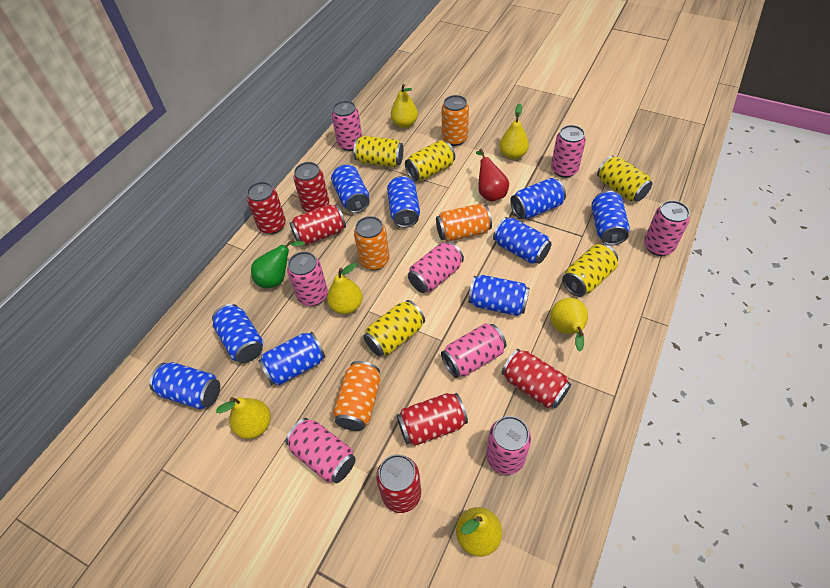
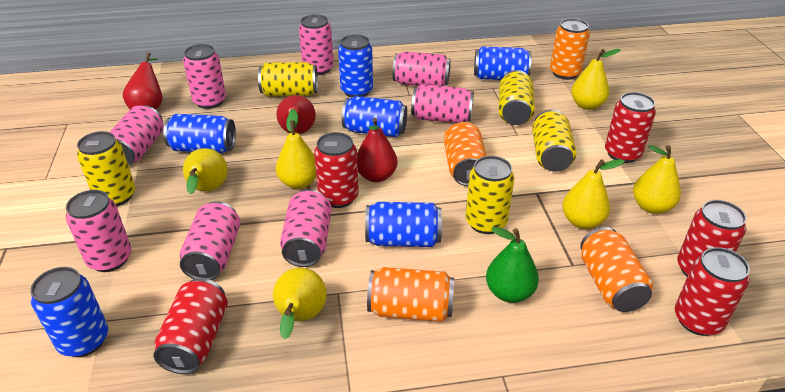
blue can: [149,362,220,409] [212,304,263,363] [258,332,325,385] [331,164,370,213] [387,176,420,228] [468,275,530,316] [493,217,552,264] [510,178,566,219] [591,191,630,245] = 9 -> [30,267,108,357] [163,114,236,153] [338,34,373,97] [342,96,407,137] [365,202,442,247] [474,47,532,80] = 6
red can: [247,182,286,234] [290,204,346,246] [293,162,329,212] [376,454,421,513] [397,393,468,446] [502,349,571,408] = 6 -> [153,278,228,374] [314,132,359,208] [605,92,656,163] [675,247,750,336] [677,200,747,276] = 5
red pear: [476,149,509,202] = 1 -> [123,52,163,110] [276,95,316,134] [357,118,398,182] = 3

